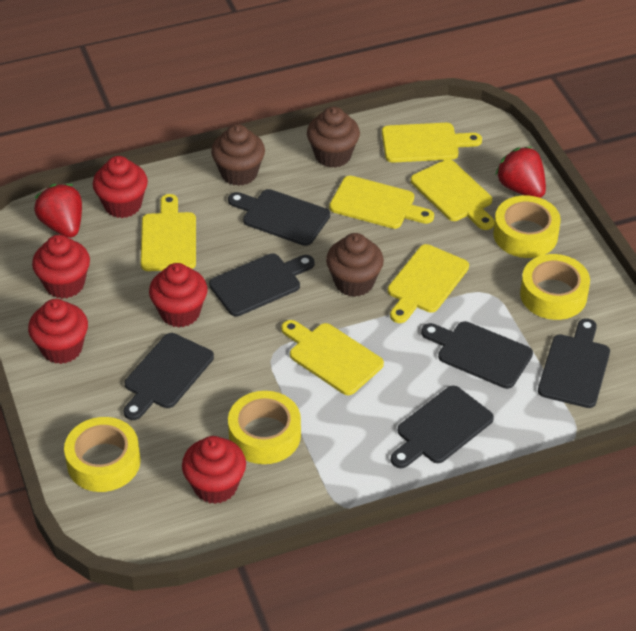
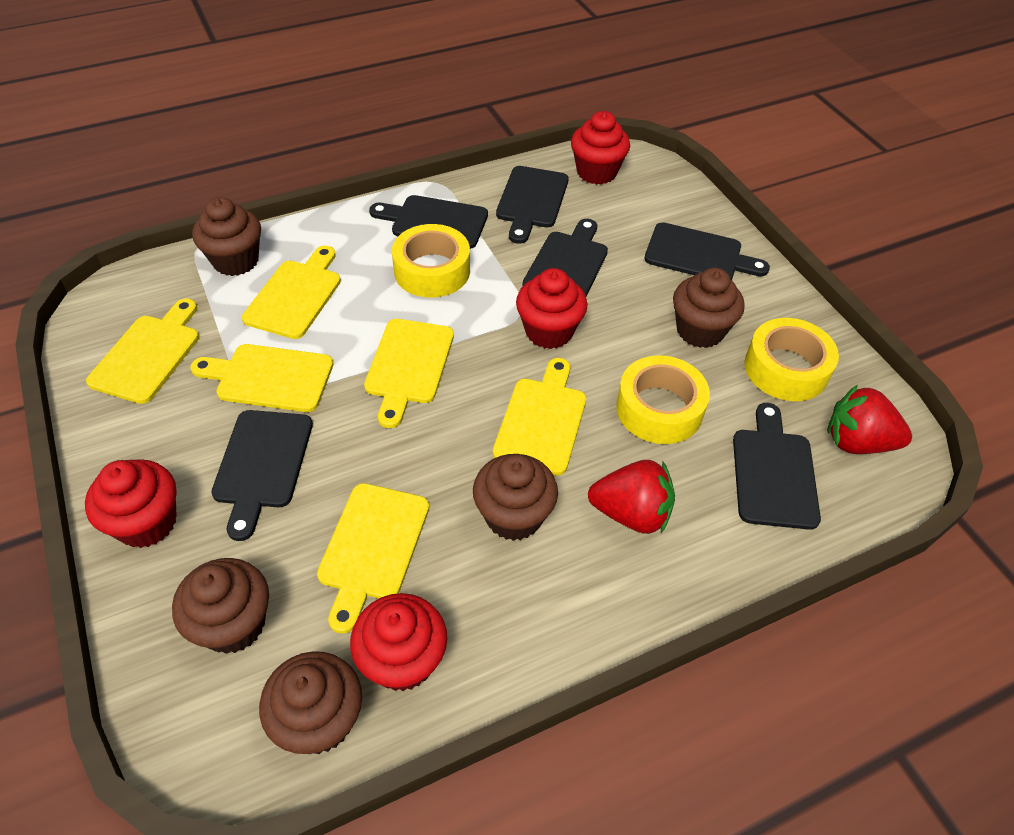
brown cupcake: [211,124,265,186] [307,107,360,168] [326,233,384,297] = 3 -> [172,558,269,654] [192,197,261,276] [259,651,362,754] [473,454,558,541] [673,268,744,348] = 5
red cupcake: [28,299,88,364] [32,235,90,299] [93,156,148,218] [149,263,207,328] [182,436,246,504] = 5 -> [85,459,177,548] [350,593,447,691] [516,268,587,349] [571,111,630,185] = 4
yellow tape: [64,417,141,492] [228,391,301,464] [493,195,561,258] [520,254,590,320] = 4 -> [392,224,470,298] [616,355,710,444] [744,318,839,401] = 3

